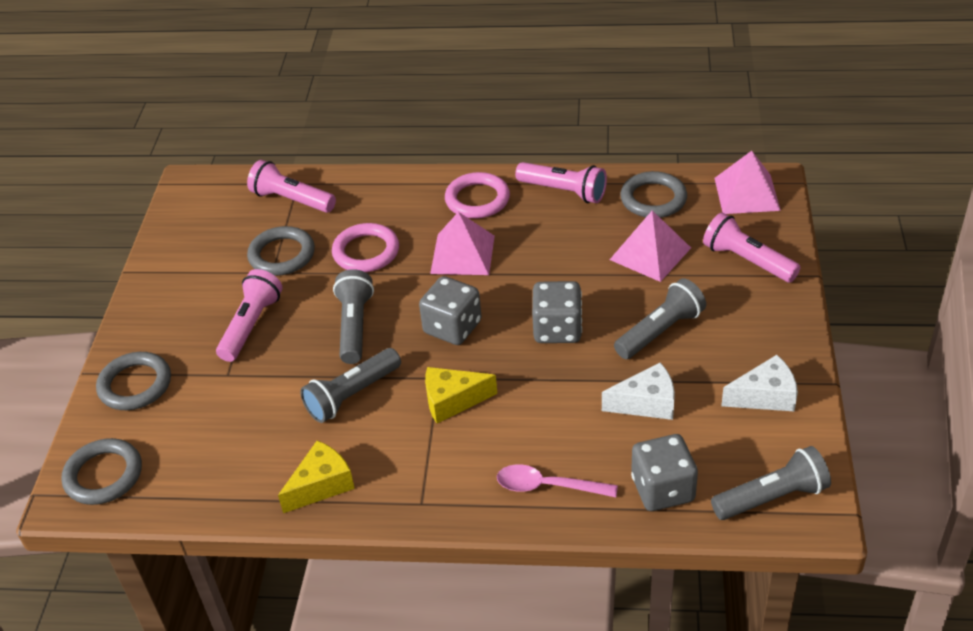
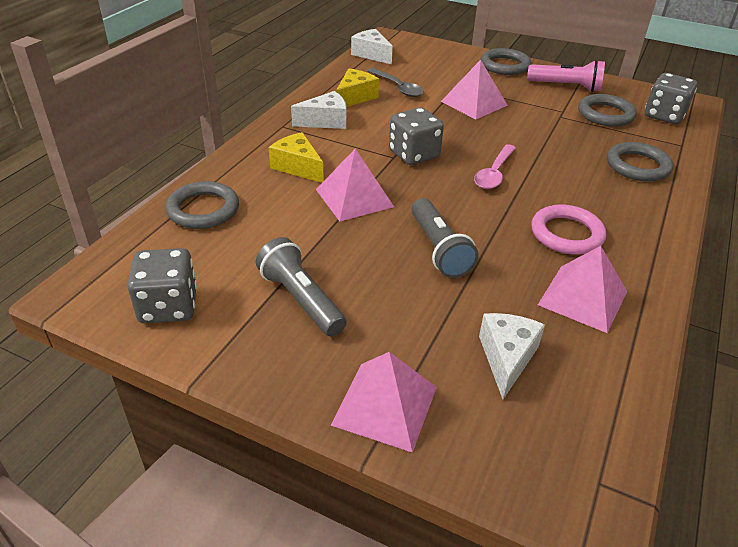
grey flashlight: [300,348,401,423] [333,269,374,364] [614,278,706,359] [711,446,831,520] = 4 -> [256,237,347,336] [411,198,478,278] = 2
grey spoon: none = 0 -> [367,68,424,97] = 1
pink flashlight: [216,269,283,362] [247,160,336,213] [515,162,607,203] [703,212,801,283] = 4 -> [527,60,605,92] = 1
pink pyramid: [430,212,495,275] [610,210,691,282] [714,151,781,214] = 3 -> [316,148,394,221] [331,352,437,453] [441,60,508,119] [538,246,627,333] = 4
pink ring: [332,223,399,272] [445,172,510,219] = 2 -> [532,205,606,255] = 1
white cheese: [602,362,675,420] [721,355,798,412] = 2 -> [291,91,346,129] [351,29,393,64] [479,313,545,399] = 3

